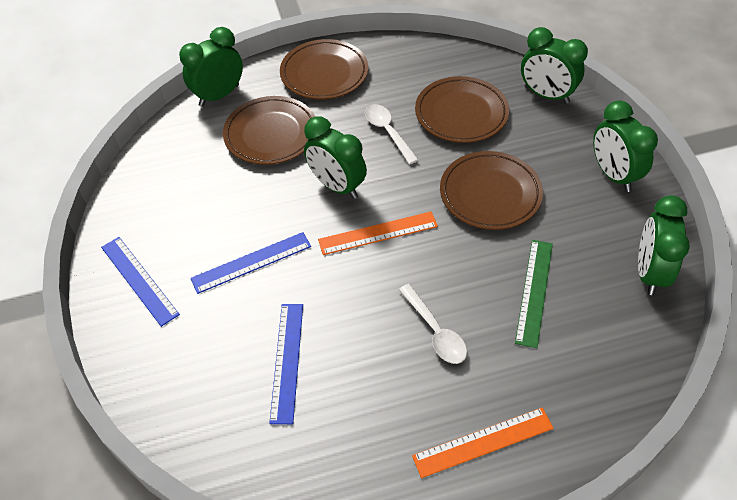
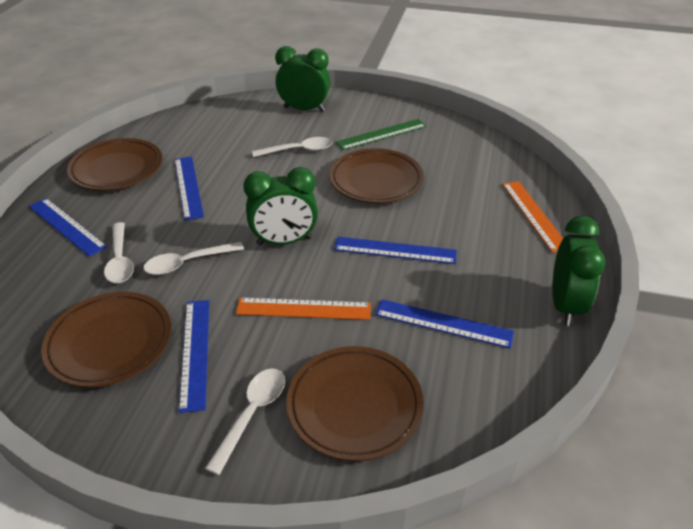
blue ruler: [101,237,180,327] [191,232,311,294] [269,304,303,424] = 3 -> [29,198,107,257] [175,156,204,221] [179,300,209,413] [334,237,457,264] [375,299,514,348] = 5
green clock: [179,27,243,107] [304,116,367,199] [521,27,588,104] [593,100,658,192] [638,195,690,295] = 5 -> [243,167,318,245] [275,46,330,112] [552,216,606,326] = 3
white spoon: [365,104,419,164] [399,284,467,364] = 2 -> [104,222,134,283] [144,242,244,275] [205,368,285,475] [252,137,332,157] = 4

